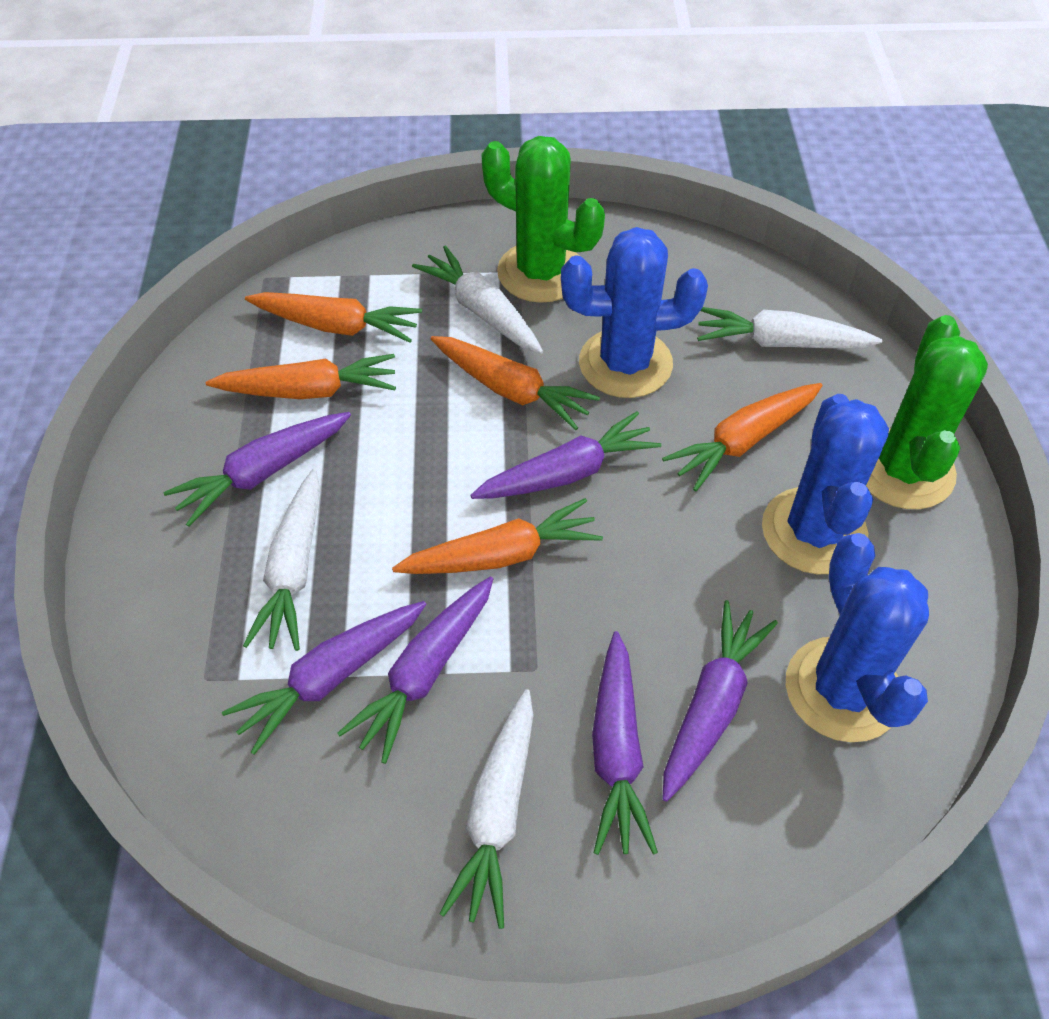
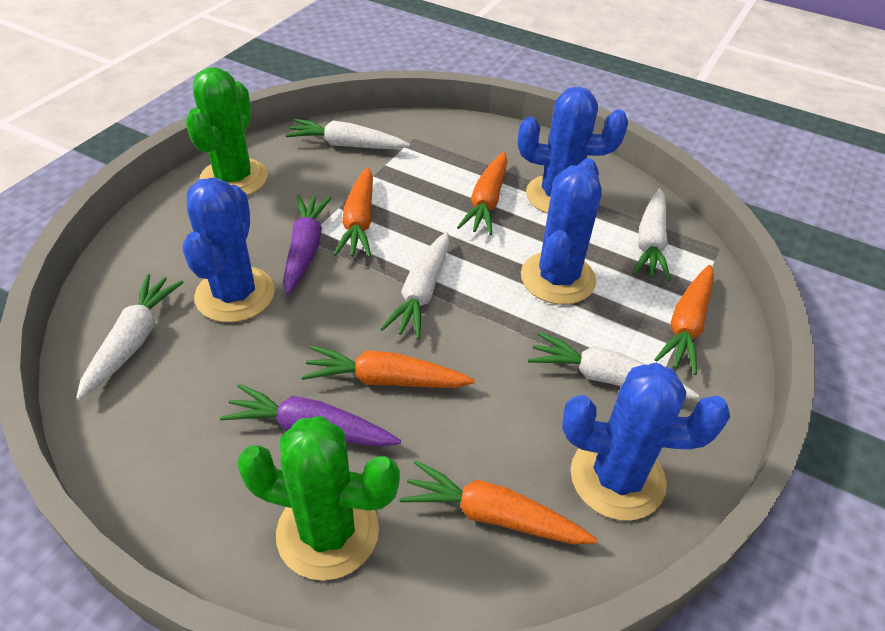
blue cactus: [561,227,708,398] [762,394,889,574] [786,533,929,742] = 3 -> [182,177,275,322] [518,87,628,214] [521,158,602,305] [562,362,730,520] = 4
purple carrot: [164,412,351,526] [222,601,426,755] [337,577,493,764] [470,411,661,499] [592,631,658,855] [662,600,778,802] = 6 -> [220,384,401,447] [283,195,332,295] = 2
white carrot: [243,469,320,651] [412,245,543,354] [439,689,533,929] [697,307,882,348] = 4 -> [76,274,184,400] [285,119,410,149] [381,232,449,339] [528,332,699,399] [633,188,671,281] = 5

